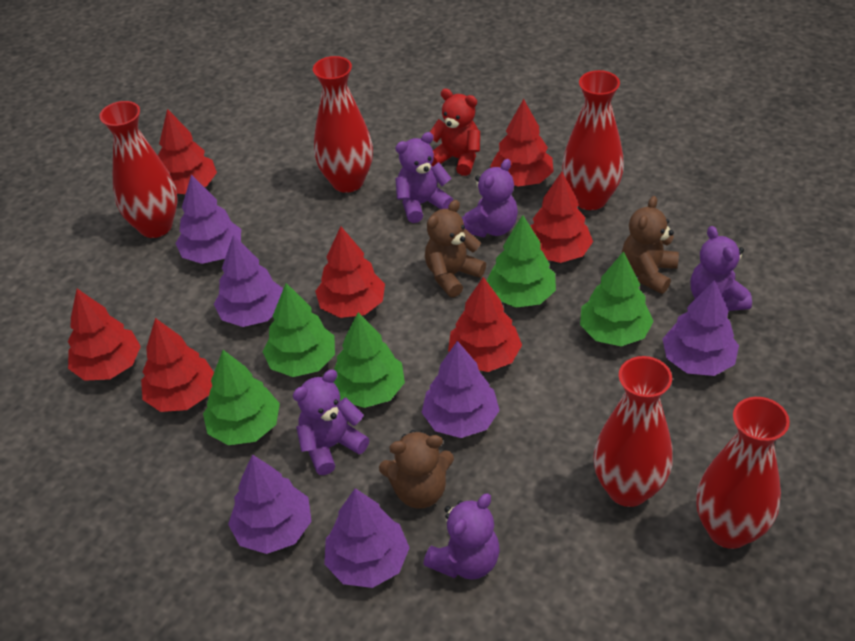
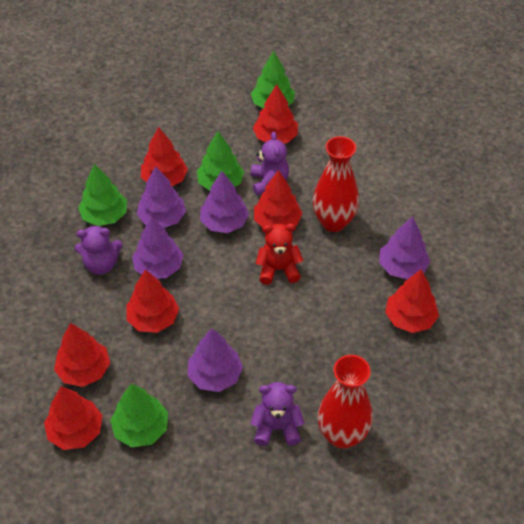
brown teddy bear: [379,430,454,509] [425,200,486,298] [622,196,679,294] = 3 -> none = 0
green tree: [203,350,280,445] [262,283,335,377] [333,312,405,408] [486,215,556,308] [580,251,654,346] = 5 -> [78,164,127,226] [110,384,168,447] [197,131,244,191] [251,51,295,108] = 4
purple teddy bear: [293,369,370,475] [395,132,453,223] [423,493,500,580] [462,159,518,238] [690,226,752,311] = 5 -> [75,225,122,275] [251,132,289,196] [251,382,305,446] = 3
purple tree: [175,174,241,264] [214,235,283,327] [228,454,312,554] [324,488,410,588] [421,341,500,438] [663,280,739,376] = 6 -> [132,216,183,279] [137,166,186,228] [188,328,243,392] [200,171,249,233] [379,216,430,279] = 5
red vase: [100,101,177,238] [313,56,373,193] [562,70,624,210] [593,356,673,507] [696,397,790,549] = 5 -> [313,136,359,232] [318,355,373,449] = 2

